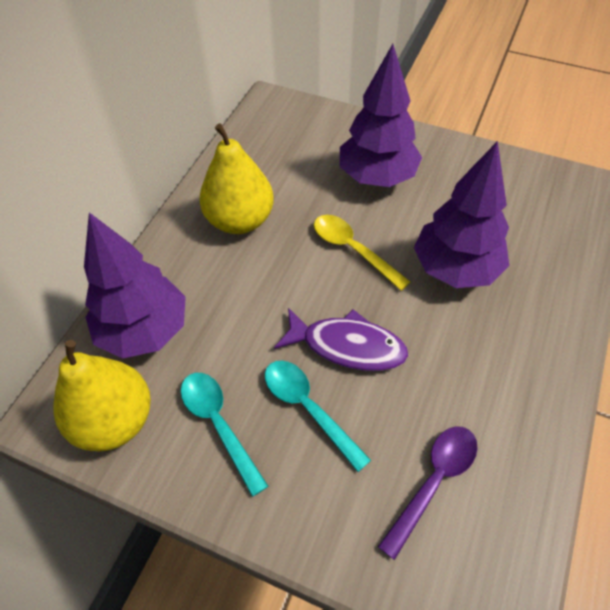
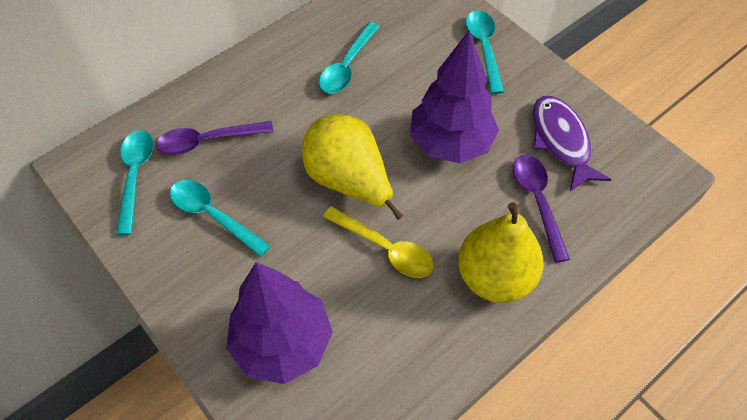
purple spoon: [378,426,478,560] = 1 -> [156,121,274,155] [513,155,570,263] = 2
purple tree: [84,212,186,359] [340,44,422,187] [414,141,510,288] = 3 -> [226,262,333,384] [410,30,499,164] = 2
turquoise spoon: [181,373,268,497] [265,361,371,472] = 2 -> [116,130,154,235] [170,180,271,257] [319,22,380,94] [466,10,504,94] = 4

